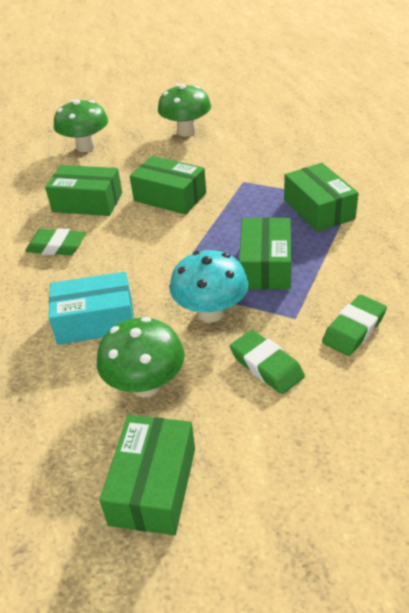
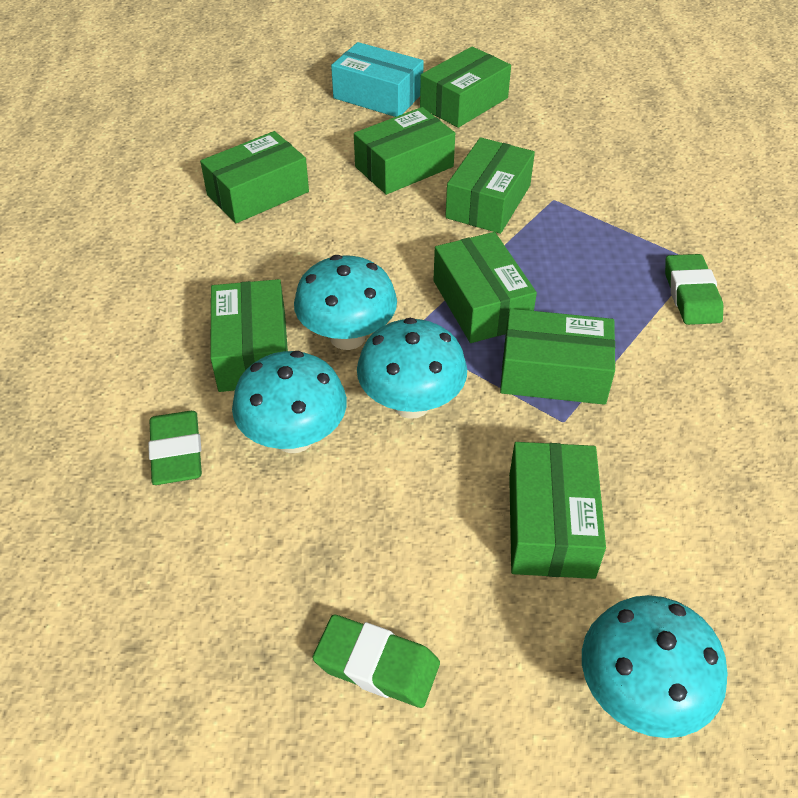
green box: [45,165,122,216] [99,415,195,535] [130,156,206,215] [239,217,292,290] [284,163,359,232] = 5 -> [200,131,309,223] [210,279,288,392] [354,107,455,195] [420,46,511,128] [433,232,537,343] [445,137,535,234] [500,309,615,405] [509,442,606,579] = 8
green mushroom: [54,100,108,152] [97,317,185,397] [158,84,211,136] = 3 -> none = 0
turquoise mushroom: [169,250,248,322] = 1 -> [232,351,347,453] [294,255,397,350] [357,318,467,419] [582,595,728,738] = 4

